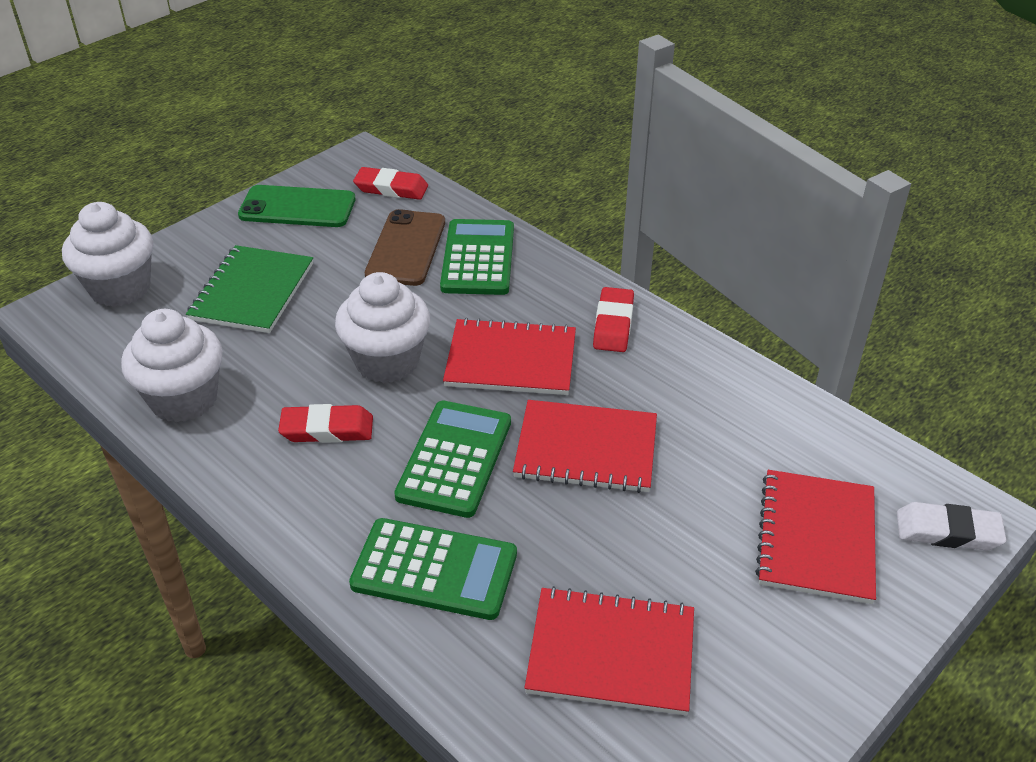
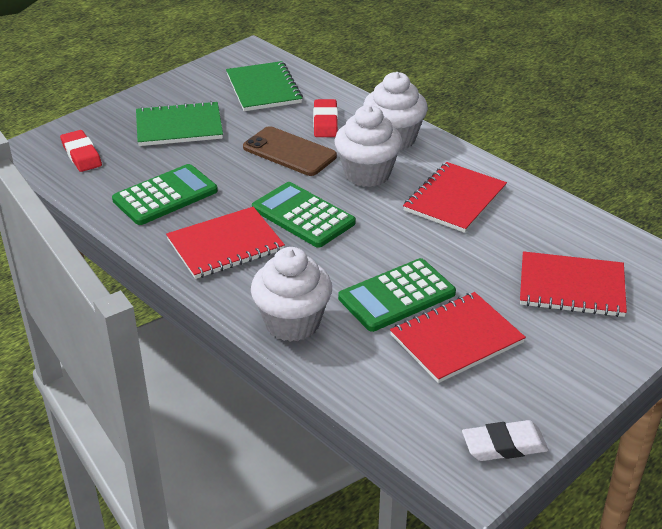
green notebook: [186,245,313,333] = 1 -> [136,101,223,146] [226,61,303,111] = 2
green phone: [238,185,356,227] = 1 -> none = 0
red eraser: [278,404,373,443] [353,167,428,200] [593,287,634,352] = 3 -> [60,130,102,172] [313,99,338,137] = 2

